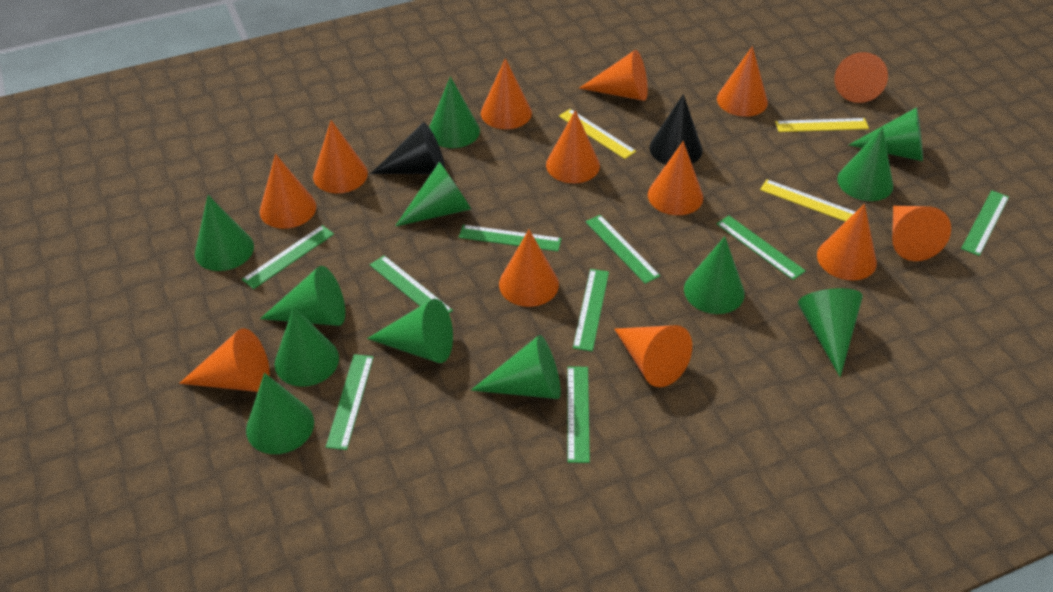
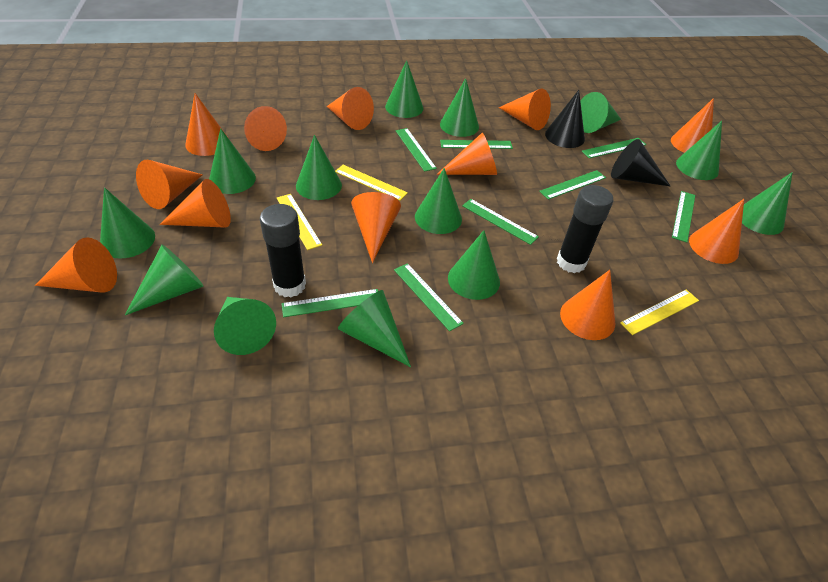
black glue stick: none = 0 -> [260,204,306,297] [557,185,613,273] = 2
green cone: [195,195,254,271] [246,373,314,454] [260,266,345,326] [274,307,339,387] [367,299,453,363] [395,162,471,227] [429,76,480,148] [471,335,561,399] [684,237,745,314] [798,288,863,377] [837,127,893,201] [849,107,923,161] = 12 -> [100,187,155,259] [125,245,204,315] [209,128,256,194] [214,297,276,355] [296,135,342,200] [338,290,411,367] [385,60,424,118] [415,168,462,234] [440,78,479,137] [448,230,500,300] [580,92,621,133] [676,121,722,180] [742,172,793,235] = 13
green ruler: [242,225,334,289] [326,354,374,450] [370,255,453,313] [459,225,562,252] [567,366,590,463] [573,269,609,352] [586,215,660,284] [717,216,806,280] [961,190,1009,256] = 9 -> [281,289,378,317] [394,263,464,331] [396,128,437,172] [440,140,513,149] [462,199,539,245] [539,170,606,200] [582,138,646,158] [672,191,695,243] = 8
orange cone: [179,328,270,392] [260,154,316,229] [313,120,368,193] [481,58,532,129] [499,230,559,307] [546,110,600,183] [579,50,648,101] [614,325,692,387] [648,141,703,215] [717,46,768,117] [817,204,877,280] [835,52,888,103] [892,206,951,261] = 13 -> [35,237,117,292] [136,159,203,209] [160,179,231,228] [185,93,230,156] [244,106,287,151] [327,87,374,130] [351,192,401,263] [437,133,497,175] [499,89,551,130] [560,270,615,340] [671,98,714,153] [689,199,744,264] = 12

